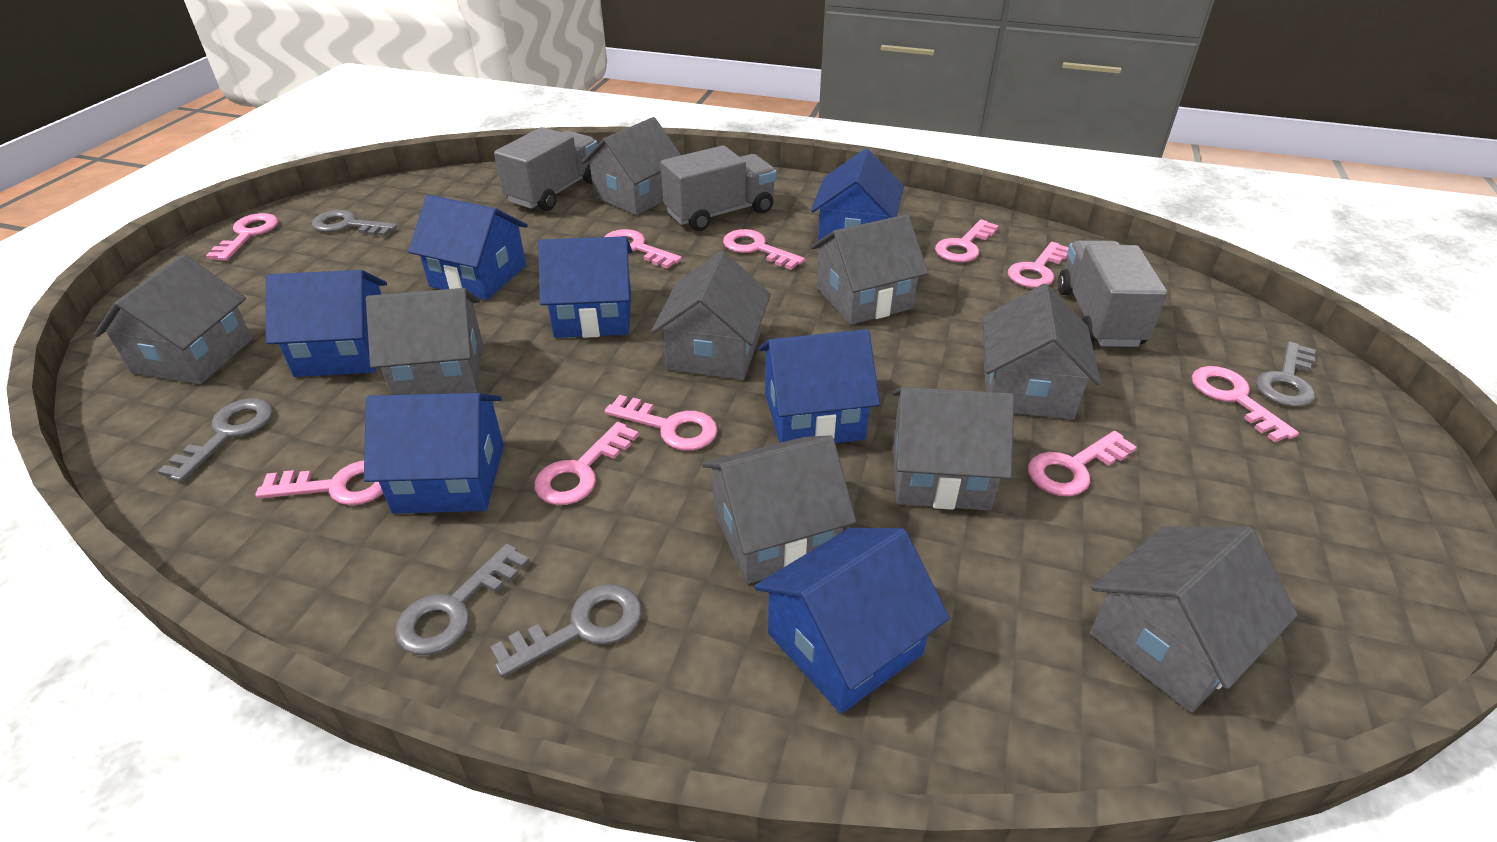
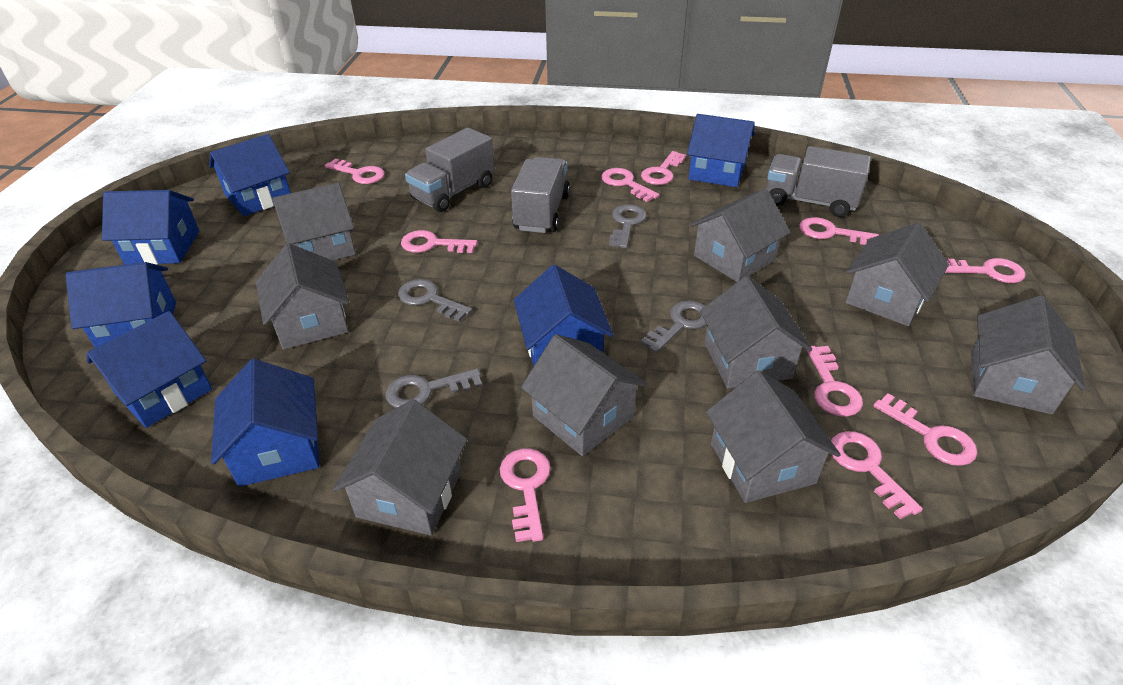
grey key: [157,398,273,482] [312,210,397,237] [395,543,530,655] [490,584,642,678] [1256,341,1316,407] = 5 -> [386,368,482,408] [398,279,472,322] [609,204,647,248] [640,301,707,353] = 4

